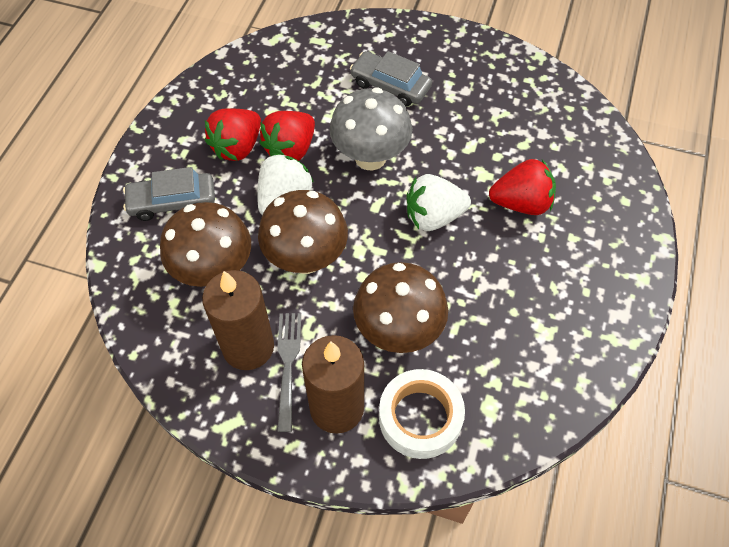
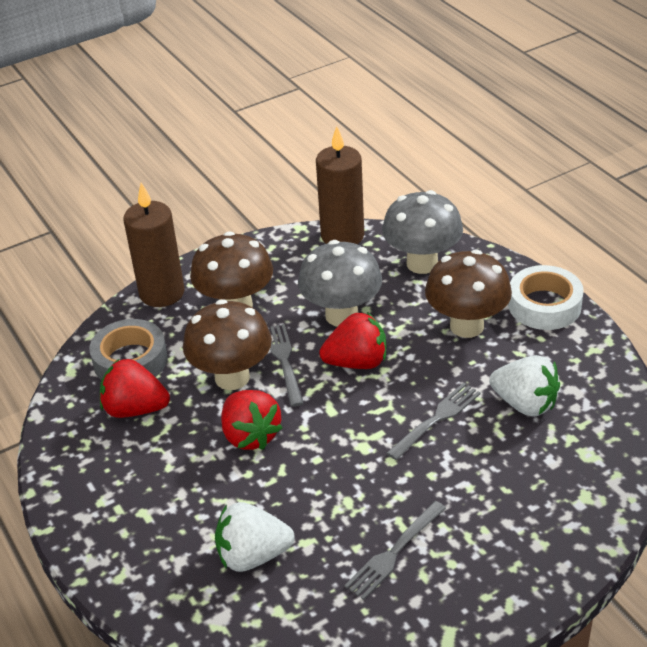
grey car: [123,167,215,221] [350,51,432,106] = 2 -> none = 0
grey fork: [277,313,301,432] = 1 -> [270,324,304,407] [344,501,446,600] [387,383,481,460] = 3
grey mushroom: [329,87,412,170] = 1 -> [298,240,382,327] [382,190,463,274] = 2
grey tape: none = 0 -> [89,319,168,380] = 1

